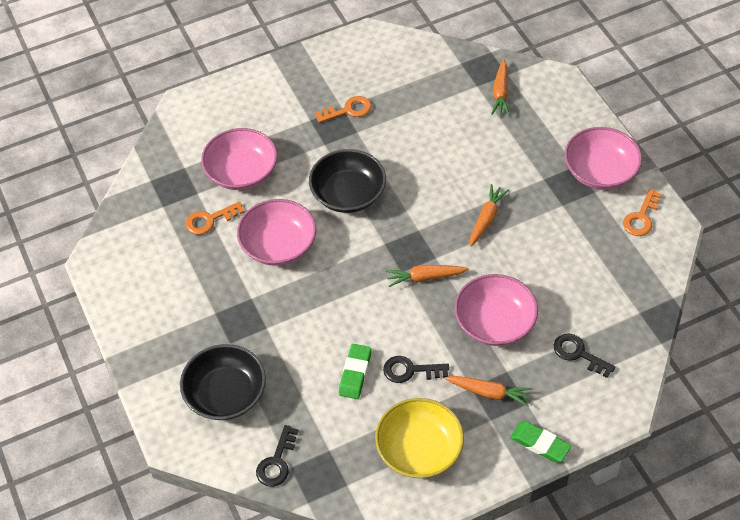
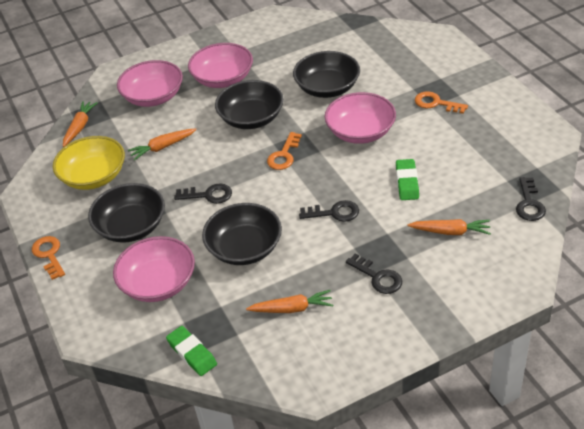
black bowl: [180,344,266,420] [309,149,386,213] = 2 -> [88,183,165,243] [202,203,282,265] [215,80,284,129] [293,51,360,98] = 4
black key: [256,425,299,487] [383,356,449,383] [554,334,615,378] = 3 -> [174,183,232,204] [299,200,359,222] [346,253,402,294] [516,177,546,221] = 4

